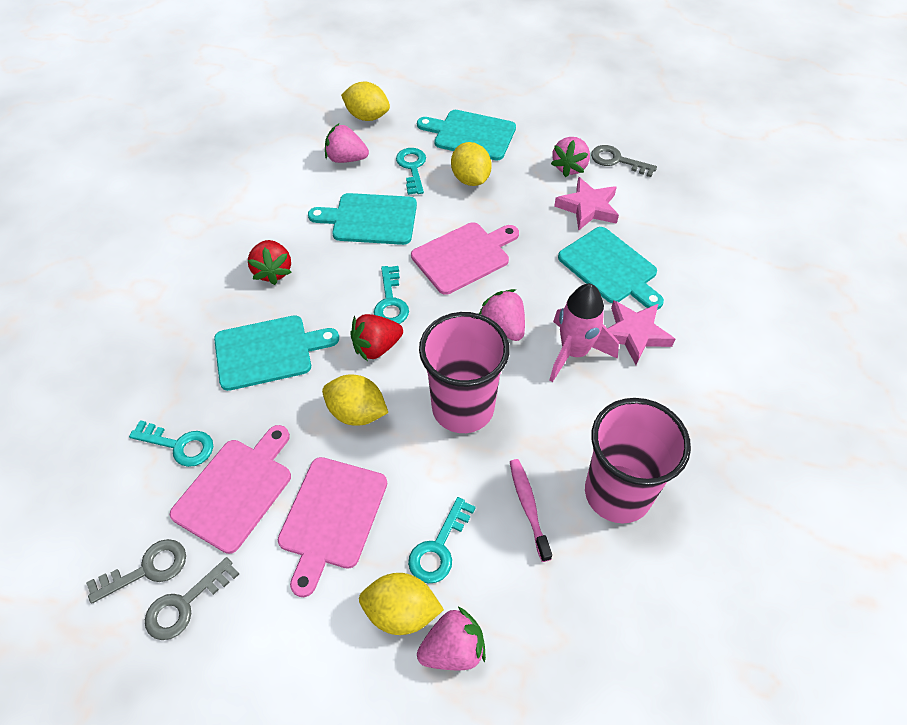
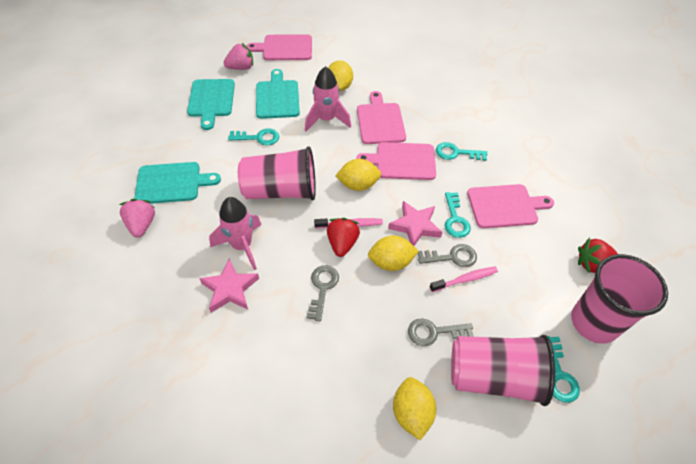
pink cup: [419,312,510,433] [585,398,691,523] = 2 -> [238,146,316,200] [451,335,555,406] [571,254,668,344] = 3
pink cutting board: [170,425,291,554] [278,457,387,597] [411,222,519,295] = 3 -> [246,34,312,60] [356,142,436,180] [357,91,406,144] [467,184,554,229] = 4
pink rocket: [550,284,619,382] = 1 -> [209,197,261,270] [305,66,351,131] = 2
pink strawberry: [325,123,369,163] [417,606,486,670] [479,289,525,341] [551,137,590,177] = 4 -> [119,199,155,237] [223,43,253,70] = 2
pink toothbrush: [510,459,552,562] = 1 -> [314,218,383,229] [430,267,498,292] = 2
turquoise cutting board: [214,315,339,391] [308,193,417,245] [417,110,516,161] [558,227,664,310] = 4 -> [134,162,221,204] [187,79,235,130] [256,69,300,119] = 3

